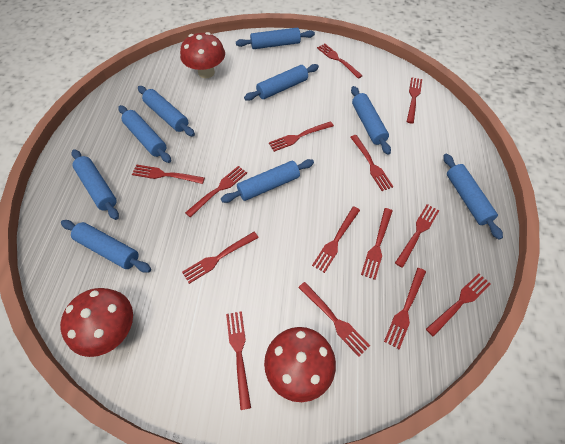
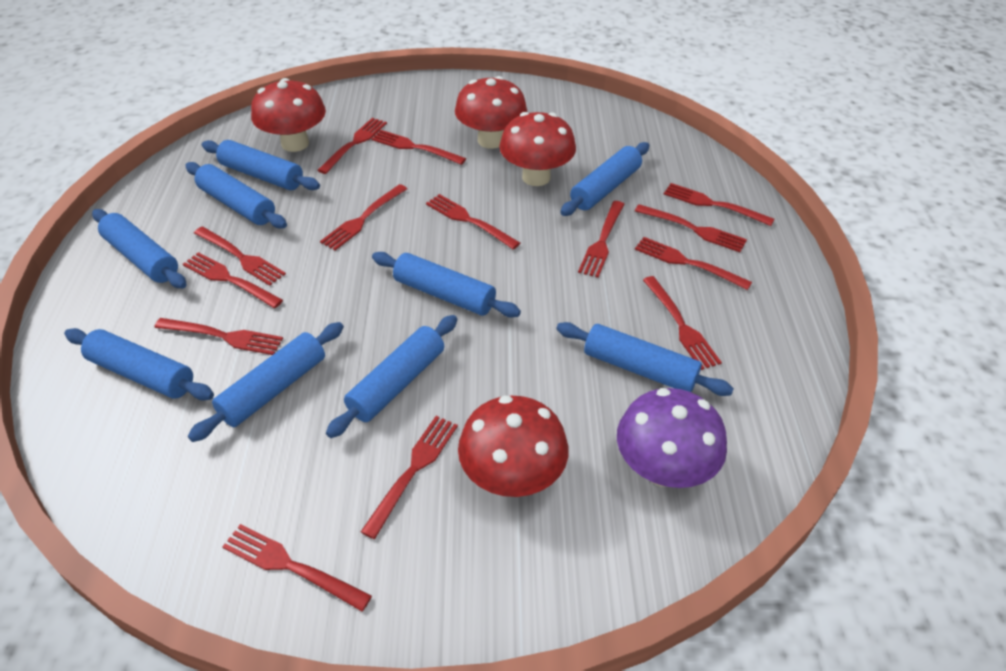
purple mushroom: none = 0 -> [617,388,727,488] = 1
red mushroom: [60,288,133,357] [180,32,225,78] [264,327,336,402] = 3 -> [251,78,326,152] [455,76,527,149] [458,395,568,497] [499,112,576,186] = 4

